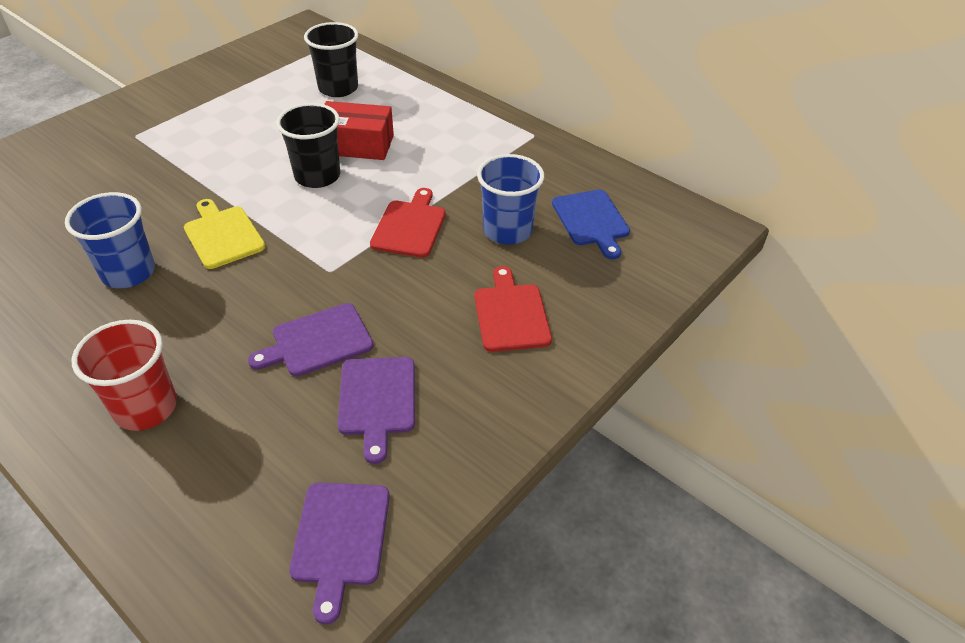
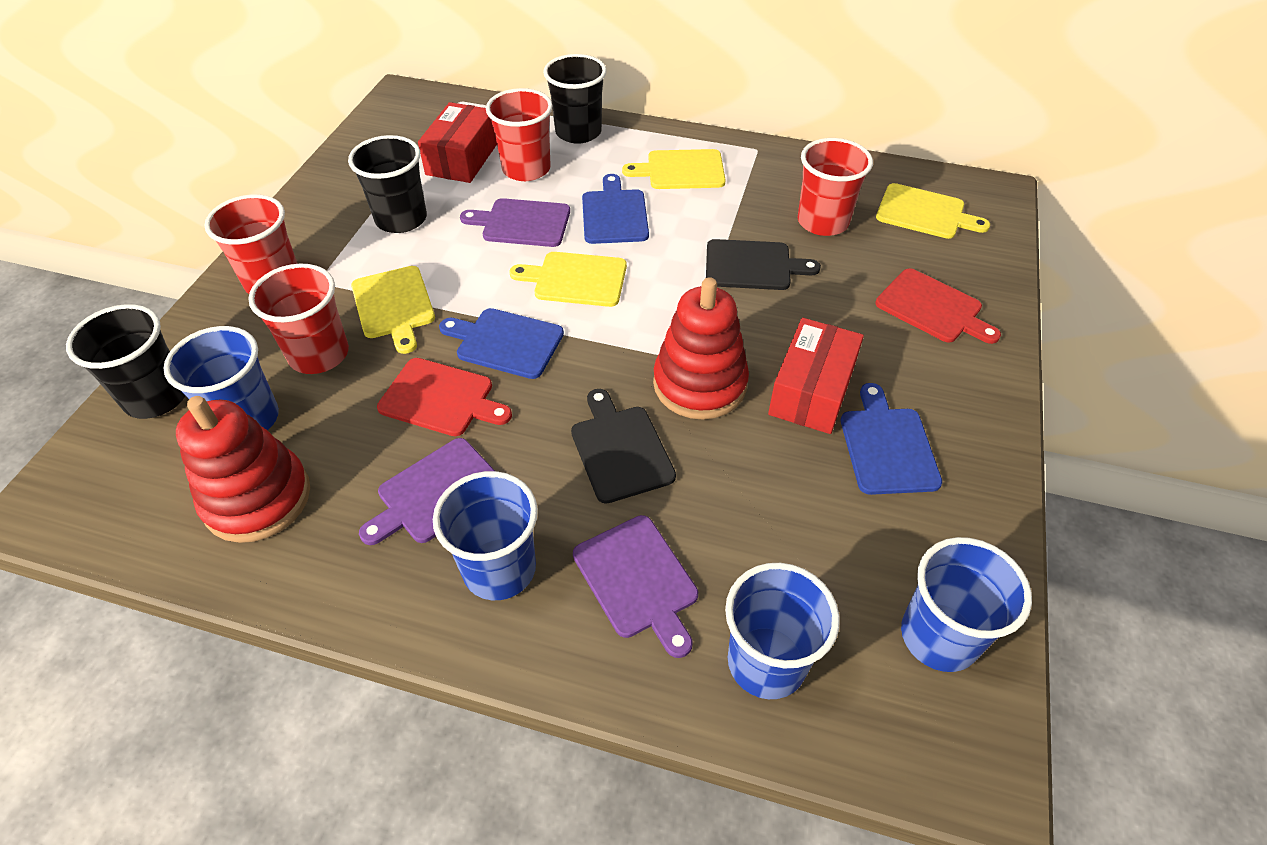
black cup: [276,103,340,188] [304,22,358,97] = 2 -> [66,304,185,419] [348,135,427,233] [543,54,607,144] = 3
black cutting board: none = 0 -> [571,389,676,504] [706,239,821,290] = 2
blue cup: [65,192,155,288] [477,154,544,245] = 2 -> [163,326,279,430] [433,471,538,600] [725,563,840,699] [901,537,1032,672] = 4
blue cutting board: [552,190,630,259] = 1 -> [439,308,564,379] [582,174,649,244] [841,383,942,495] = 3
red box: [324,101,394,160] = 1 -> [418,102,497,183] [768,318,864,434] = 2
red cup: [72,320,177,431] = 1 -> [204,194,298,294] [248,264,349,374] [486,88,553,181] [797,138,873,236] = 4
red stacking toy: none = 0 -> [176,396,310,543] [653,277,749,420] = 2
yellow cutting board: [184,199,265,269] = 1 -> [351,266,435,354] [509,252,627,307] [622,149,726,189] [876,183,990,239] = 4

